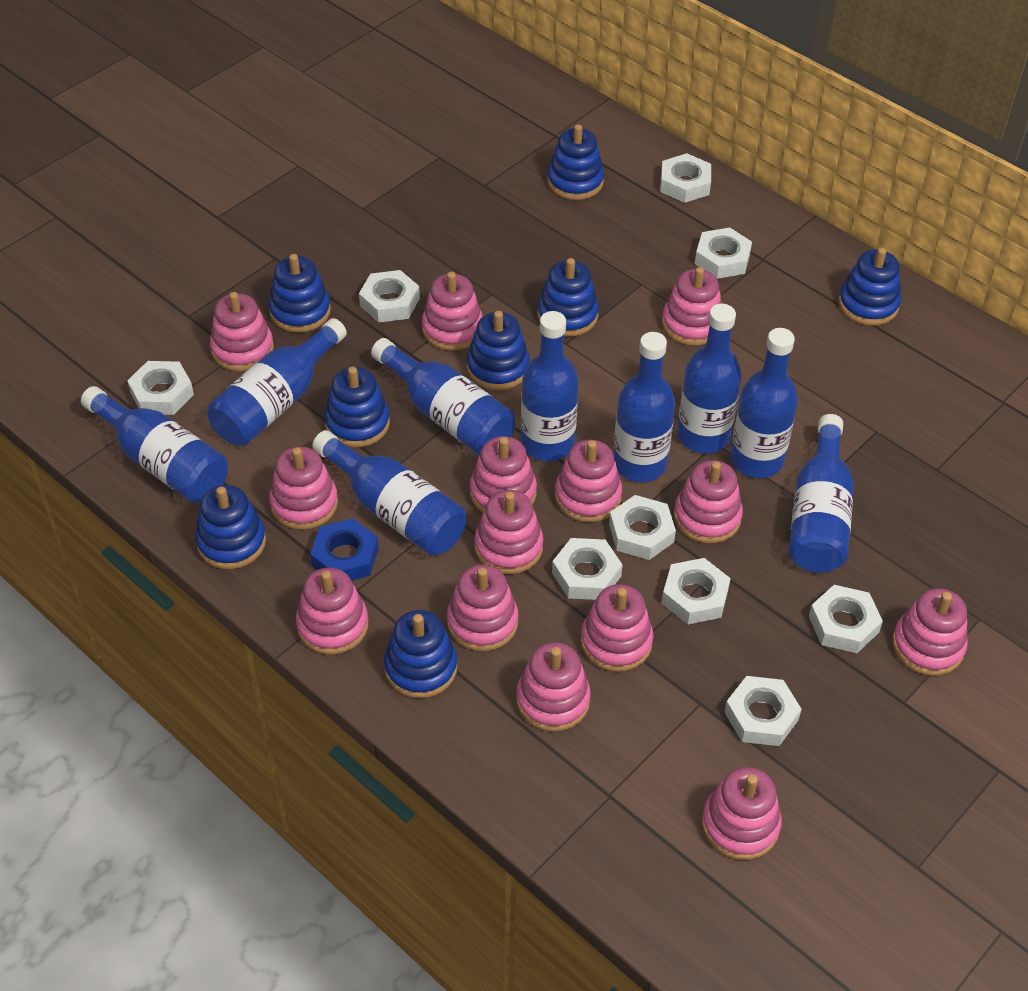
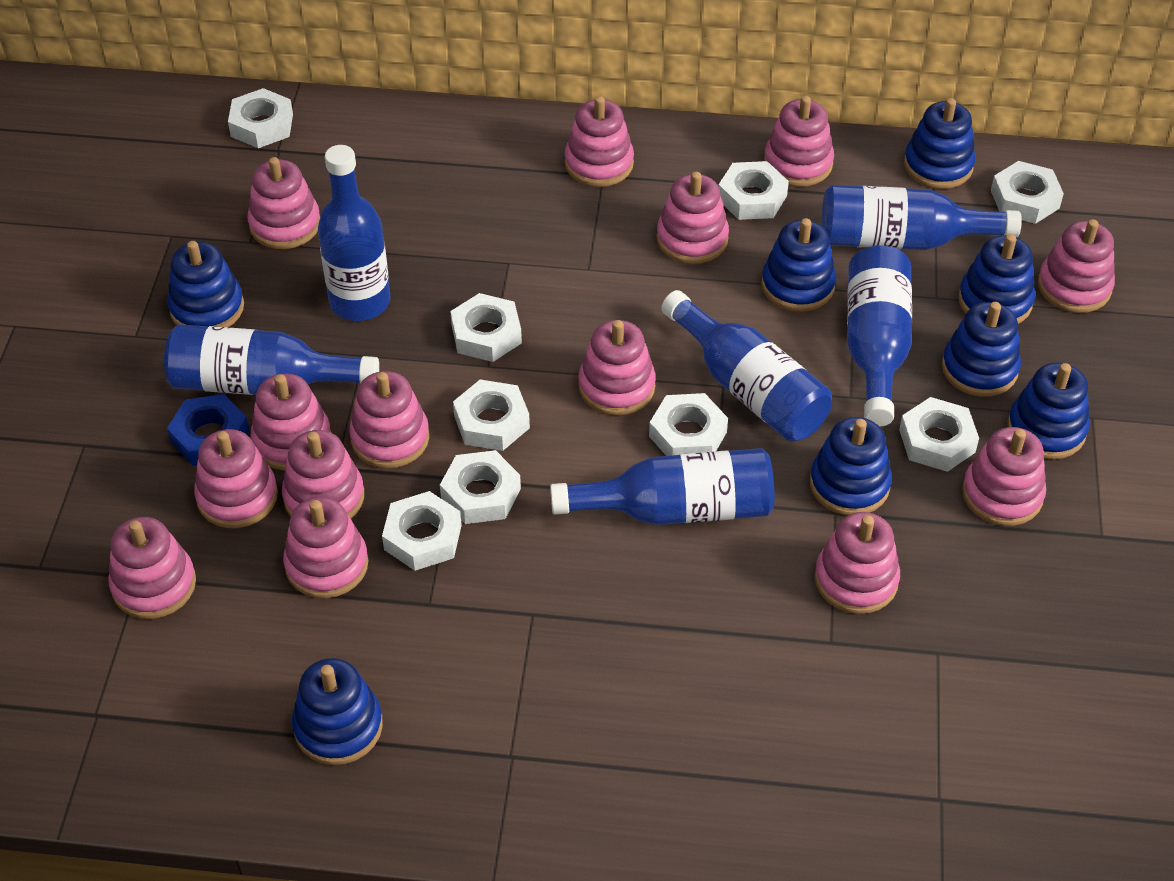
blue bottle: [81,386,228,503] [208,318,347,446] [312,430,466,556] [371,338,515,456] [521,311,579,461] [613,332,675,482] [677,304,742,454] [730,328,798,478] [789,414,854,572] = 9 -> [164,324,379,395] [318,145,390,321] [550,448,774,525] [661,290,832,441] [821,185,1022,250] [847,245,912,427] = 6

